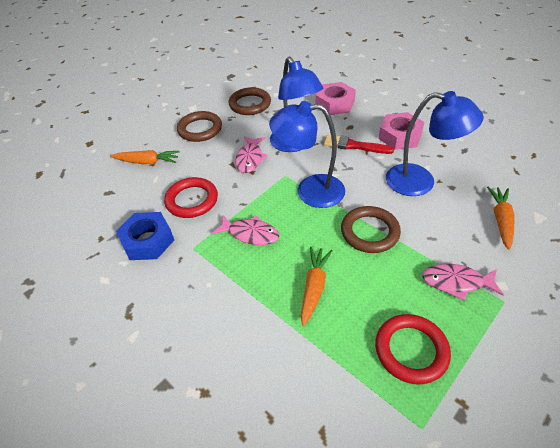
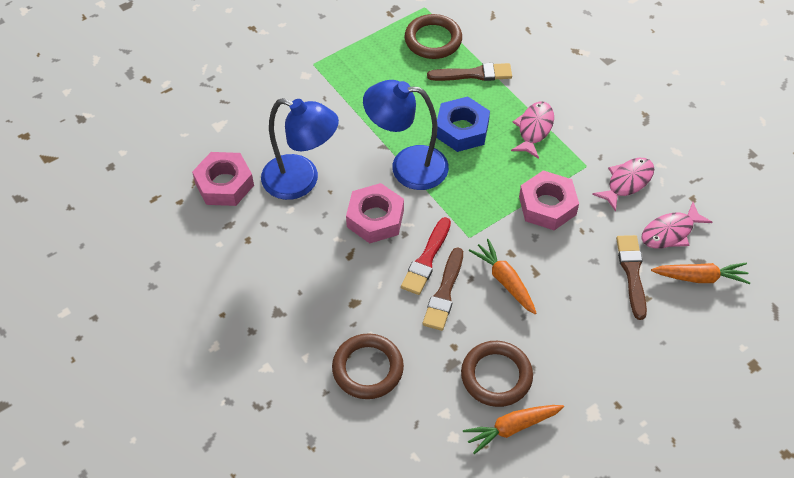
blue lamp: [269,101,345,208] [270,57,323,152] [386,91,484,196] = 3 -> [261,98,339,200] [363,80,449,190] = 2
brown brush: none = 0 -> [423,247,463,331] [427,63,512,81] [616,235,647,320] = 3
pink nut: [316,82,356,115] [379,112,425,150] = 2 -> [192,152,254,206] [346,183,404,243] [519,170,579,230] = 3
red ring: [164,177,218,218] [375,314,451,385] = 2 -> none = 0

